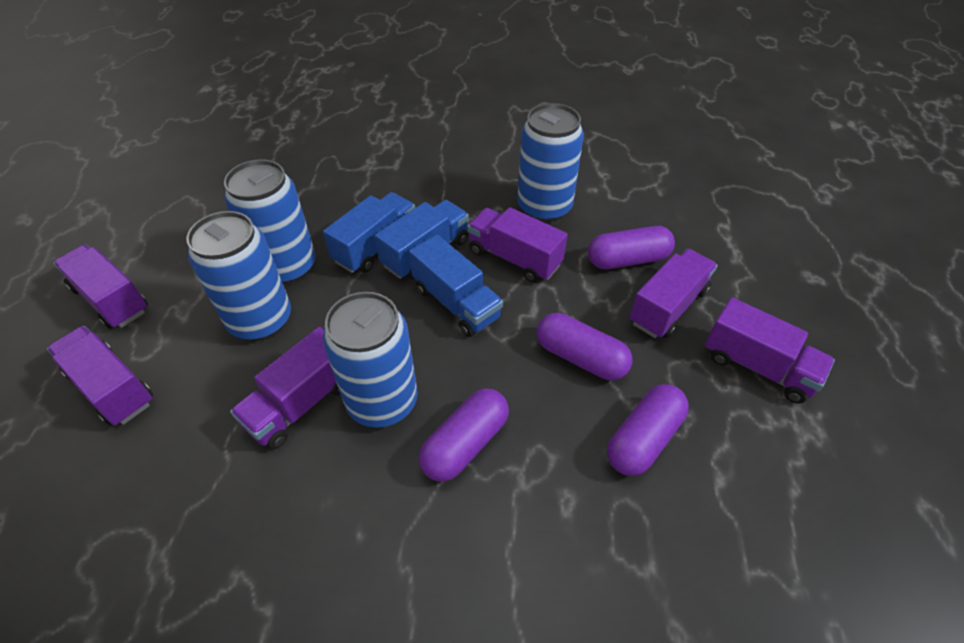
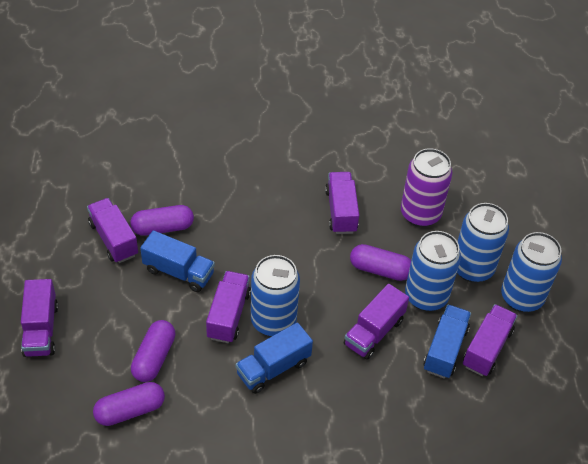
purple can: none = 0 -> [401,148,453,227] = 1

